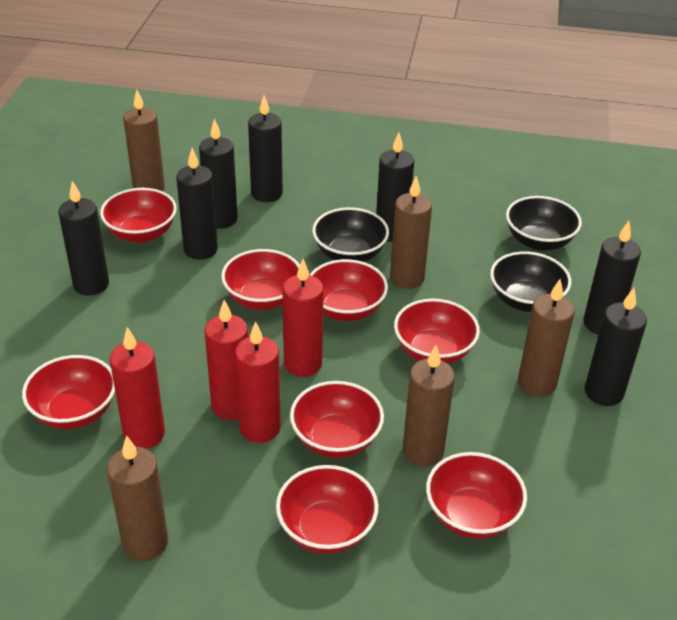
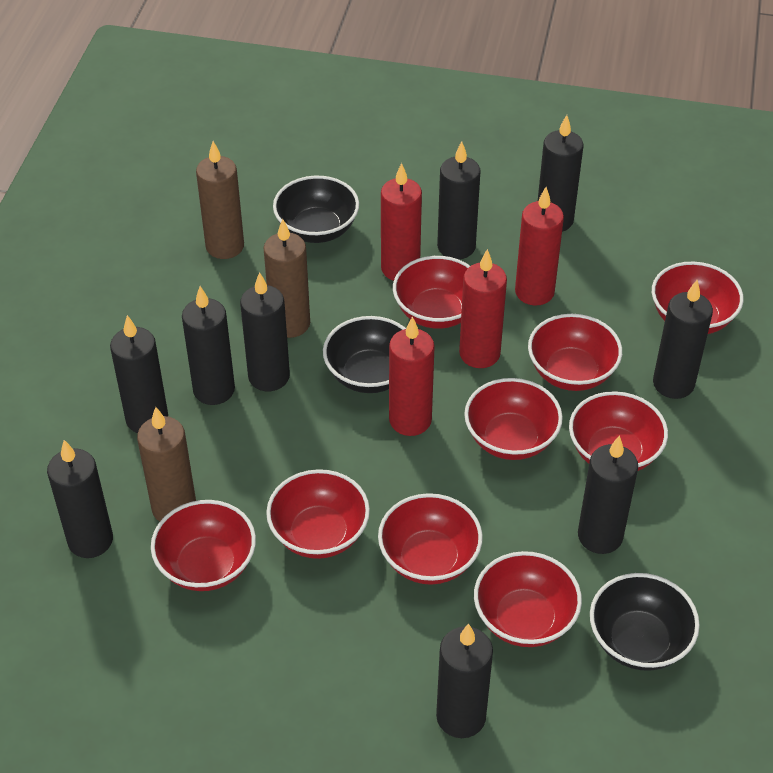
black candle: [58,181,109,296] [176,148,218,260] [199,119,238,229] [248,95,283,202] [376,133,414,242] [583,221,641,335] [585,288,647,406] = 7 -> [47,440,113,558] [110,315,168,433] [182,286,235,405] [240,272,290,391] [436,623,493,738] [437,141,481,259] [538,115,583,232] [578,435,638,554] [653,280,713,399] = 9
brown candle: [107,435,168,561] [123,90,165,191] [390,176,432,289] [402,345,455,466] [518,279,575,397] = 5 -> [137,407,196,522] [196,141,244,259] [264,219,310,338] = 3
red bowl: [22,355,115,429] [100,188,177,243] [221,249,300,310] [276,465,378,554] [290,381,384,458] [310,259,388,321] [394,299,480,364] [426,452,527,539] = 8 -> [151,500,256,591] [266,469,370,559] [378,493,483,585] [393,256,470,329] [464,378,563,460] [474,551,582,647] [528,314,622,391] [569,391,668,471] [652,261,744,334] = 9

